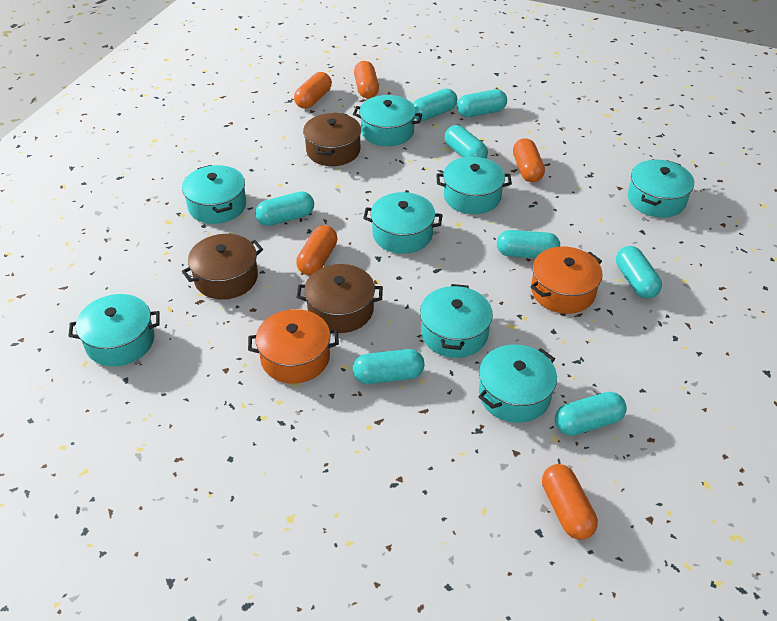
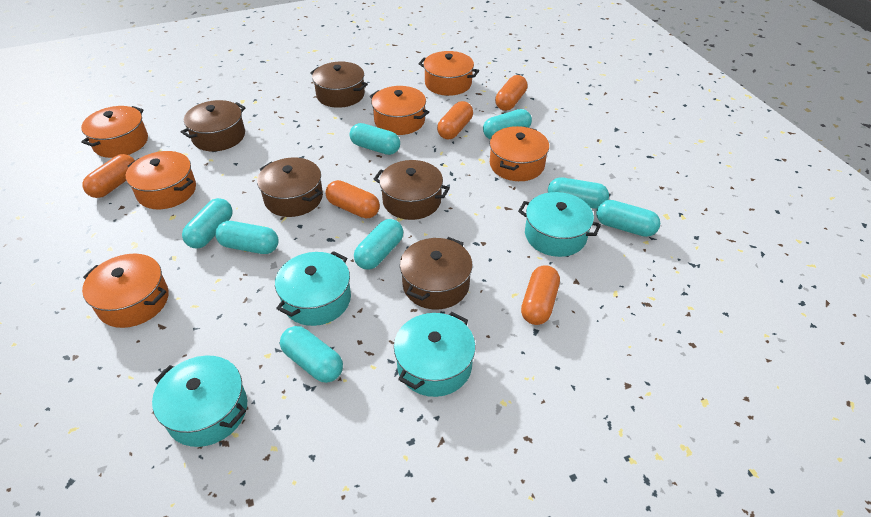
brown pot: [182,234,263,300] [296,264,383,333] [303,113,361,166] = 3 -> [181,100,246,151] [257,158,323,217] [310,62,368,108] [374,160,450,220] [400,237,473,309] = 5
orange pot: [248,309,339,384] [530,246,603,314] = 2 -> [81,106,148,158] [82,254,169,328] [126,151,196,209] [369,86,429,135] [418,51,479,96] [490,126,549,181] = 6
turquoise pot: [68,294,160,367] [182,165,246,224] [353,95,422,146] [363,192,442,254] [420,284,493,358] [436,157,512,214] [479,344,557,423] [628,160,694,218] = 8 -> [152,356,247,447] [275,251,351,326] [394,312,476,397] [518,192,601,257] = 4

